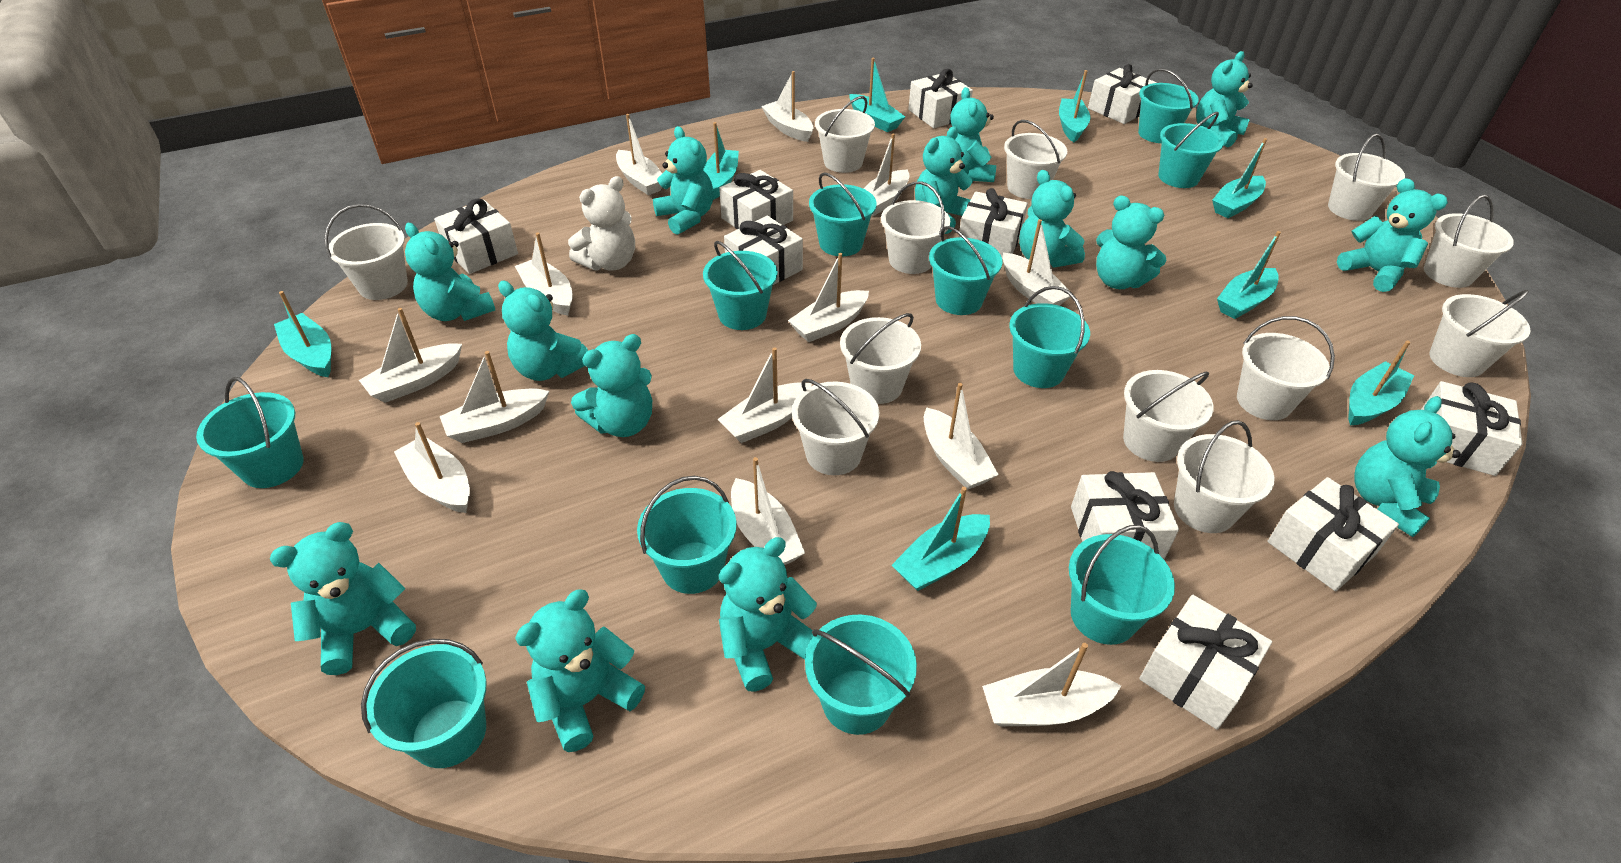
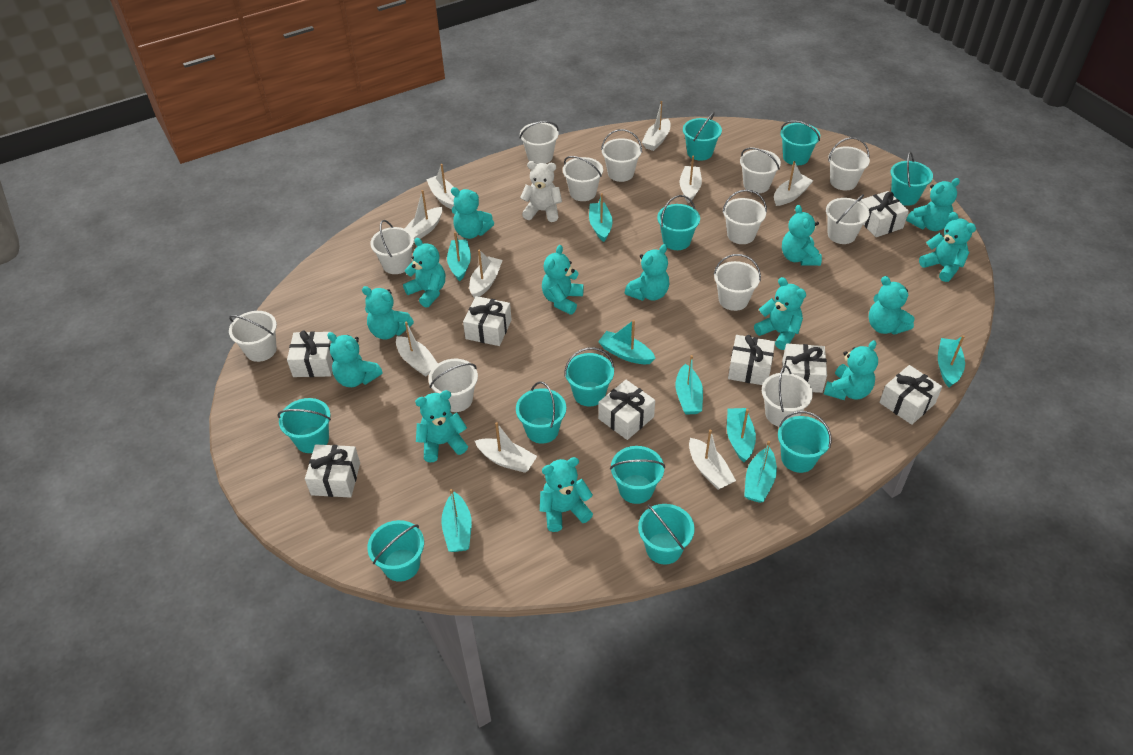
white boat: [359,308,462,403] [394,422,470,513] [440,351,549,443] [515,233,573,316] [616,114,662,195] [718,347,812,443] [731,457,805,565] [761,71,813,142] [788,253,869,342] [864,134,909,216] [924,383,999,490] [982,643,1121,726] [1003,219,1070,306] = 13 -> [396,322,438,377] [405,190,442,242] [426,164,455,209] [469,250,503,298] [475,422,537,473] [642,101,671,151] [679,155,702,203] [689,430,736,490] [774,161,813,206] = 9
white gift: [434,198,518,274] [719,170,793,229] [724,216,803,285] [908,69,973,128] [958,188,1028,259] [1071,471,1179,560] [1088,64,1157,124] [1139,595,1272,730] [1267,477,1399,591] [1421,381,1522,476] = 10 -> [287,330,334,377] [305,444,360,498] [463,296,512,346] [598,380,655,440] [728,335,775,385] [782,344,827,393] [860,191,909,237] [879,365,942,425] = 8

